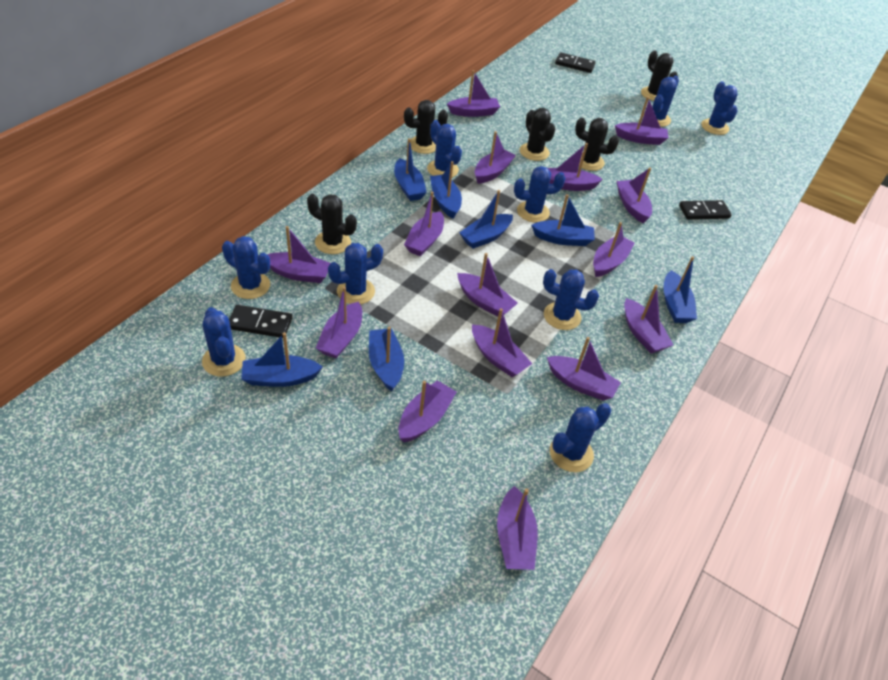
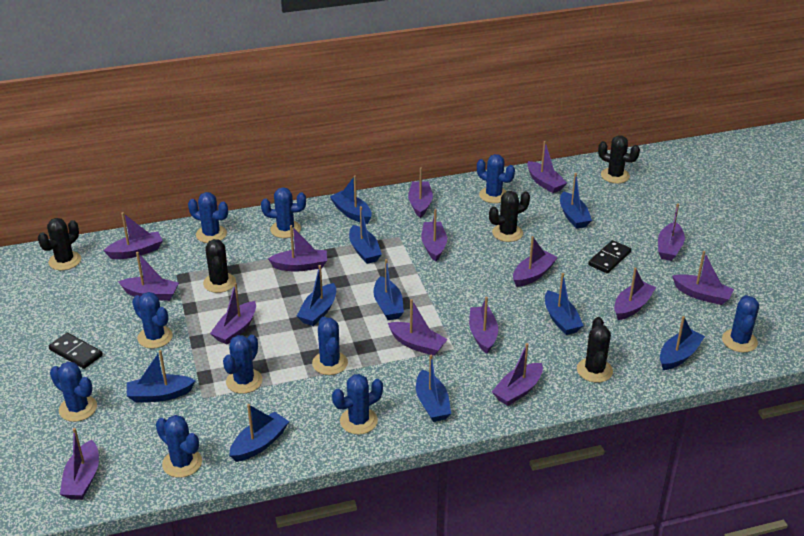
black domino: [229,305,292,338] [555,52,596,73] [679,200,732,220] = 3 -> [49,333,103,369] [588,240,631,273] = 2
blue boat: [241,332,323,387] [369,327,404,392] [394,138,427,201] [430,161,462,219] [459,190,513,249] [531,194,595,246] [663,256,697,323] = 7 -> [127,350,196,403] [229,404,289,462] [297,265,336,326] [330,175,372,224] [349,206,382,264] [373,259,404,320] [416,355,451,422] [545,273,584,335] [560,173,592,229] [660,316,705,370] = 10
blue cactus: [202,307,246,377] [222,236,270,299] [328,243,383,304] [427,120,462,177] [514,166,566,223] [543,269,599,330] [550,403,611,472] [643,76,679,127] [701,81,738,135] = 9 -> [50,362,97,422] [132,292,173,348] [156,415,202,478] [188,192,228,243] [223,335,263,394] [261,187,306,238] [312,317,348,375] [332,374,383,434] [477,154,515,203] [722,295,759,352] = 10

